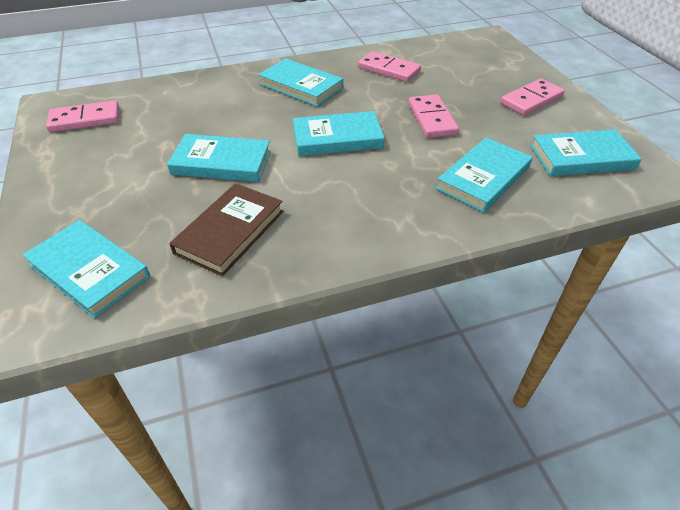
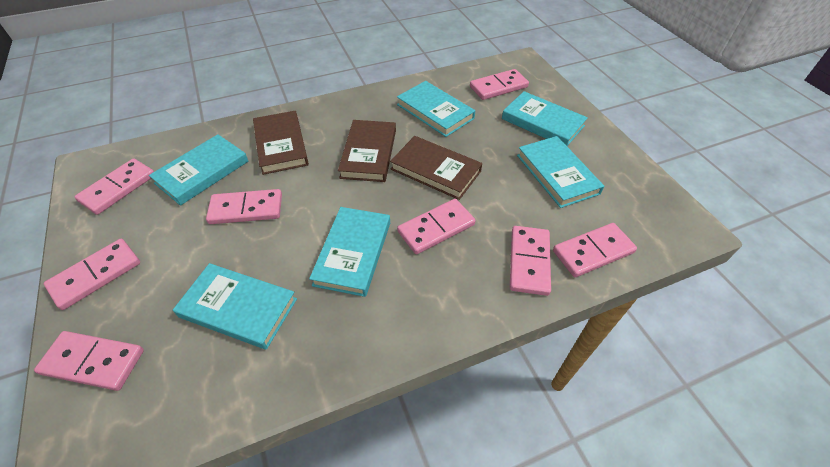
brown book: [169,183,283,276] = 1 -> [253,111,309,175] [338,120,396,182] [390,136,482,200] = 3
pink domino: [46,100,119,132] [358,51,421,82] [408,94,459,138] [500,79,565,115] = 4 -> [34,331,144,391] [44,239,140,310] [74,158,154,215] [206,189,282,224] [397,199,476,254] [470,69,529,100] [510,226,551,296] [553,223,637,277] = 8

